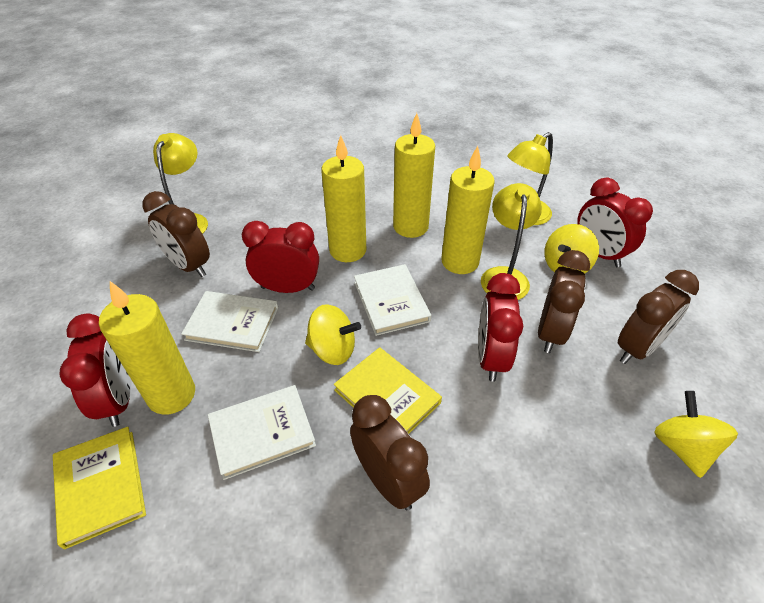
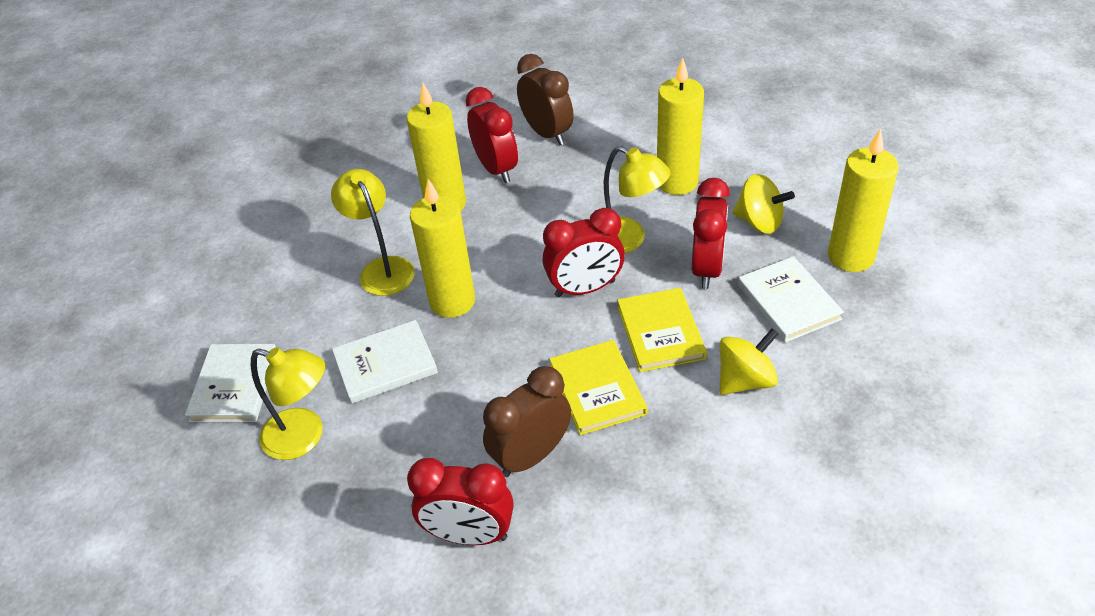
brown clock: [142,191,210,277] [350,395,430,510] [538,250,590,353] [618,270,699,364] = 4 -> [483,366,571,477] [517,54,573,145] = 2
yellow spinning top: [305,304,361,365] [544,224,599,273] [654,391,738,478] = 3 -> [719,328,779,395] [732,174,795,234] = 2

